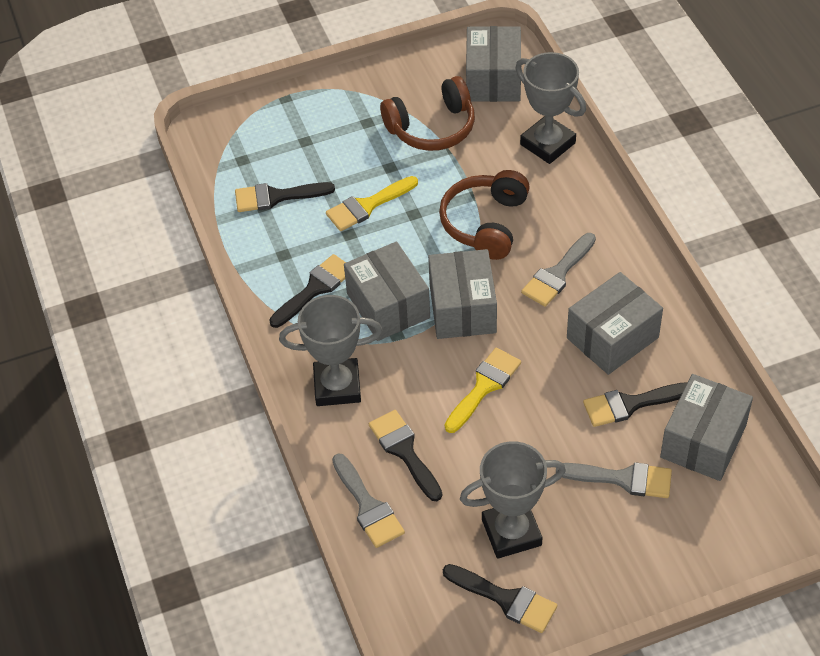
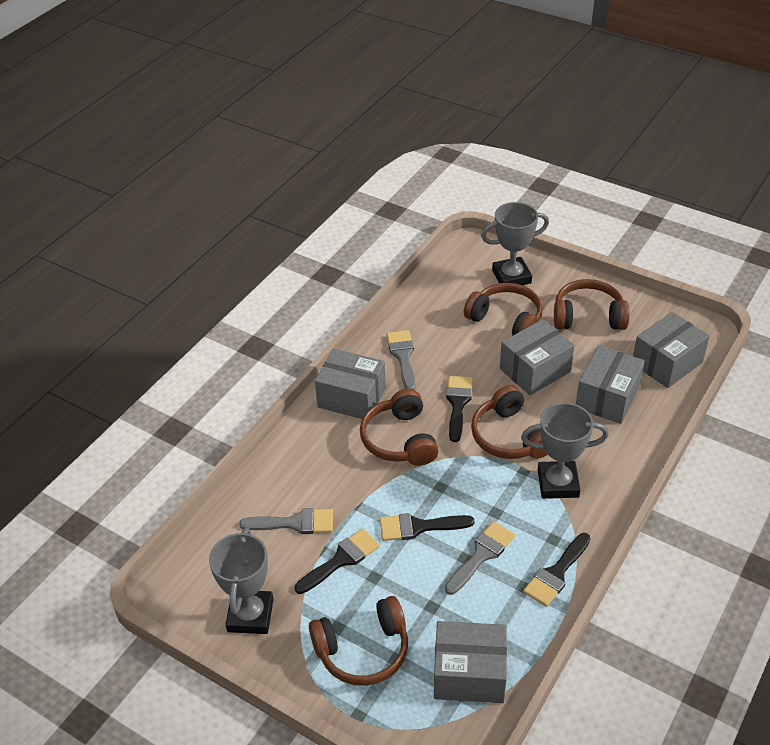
black brush: [235,182,335,212] [269,254,346,328] [369,410,442,501] [443,564,557,633] [583,382,688,427] = 5 -> [295,528,380,594] [380,513,474,541] [446,376,473,442] [523,533,591,607] = 4
brown headphones: [380,76,475,151] [439,170,530,260] = 2 -> [309,596,408,686] [360,389,439,466] [464,283,543,336] [471,385,548,459] [554,279,629,330] = 5
yellow brush: [326,176,418,231] [445,348,521,433] = 2 -> none = 0

